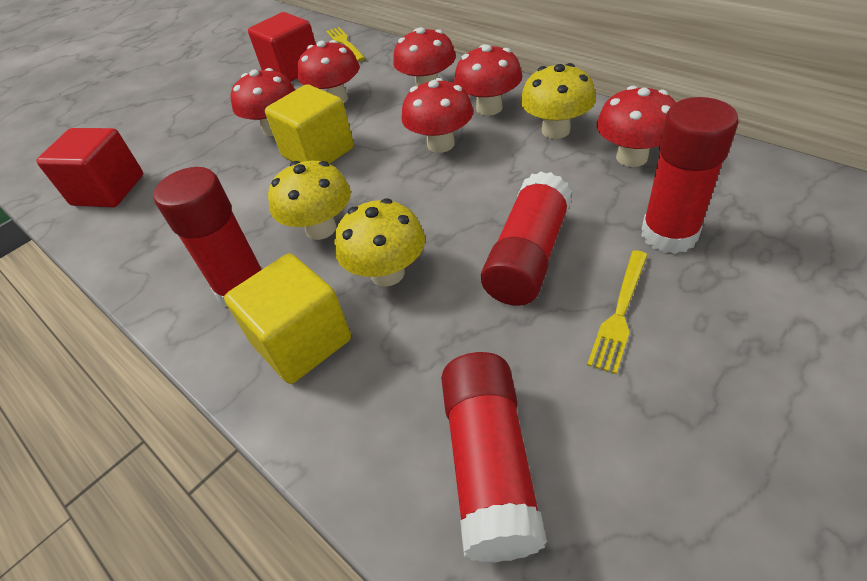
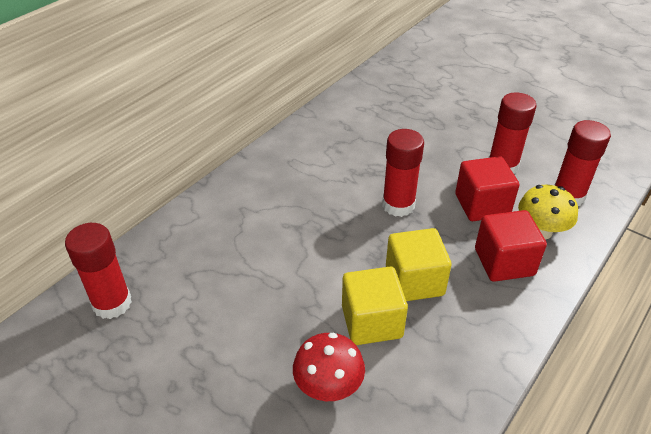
red mushroom: [230,68,295,136] [297,40,360,103] [393,27,456,86] [401,78,473,153] [454,44,522,116] [597,86,676,167] = 6 -> [293,332,365,401] = 1
yellow fork: [326,27,365,62] [587,250,648,374] = 2 -> none = 0
yellow mushroom: [268,161,351,240] [334,198,425,287] [521,63,596,139] = 3 -> [518,185,578,239] = 1

